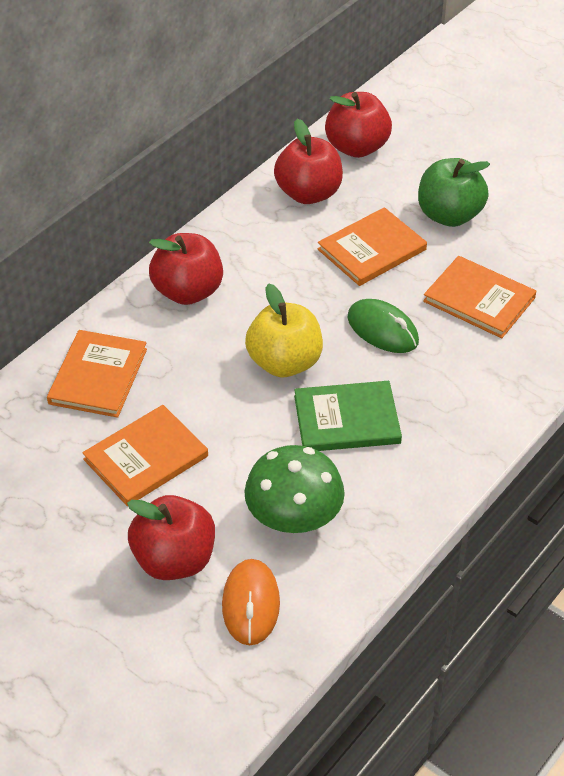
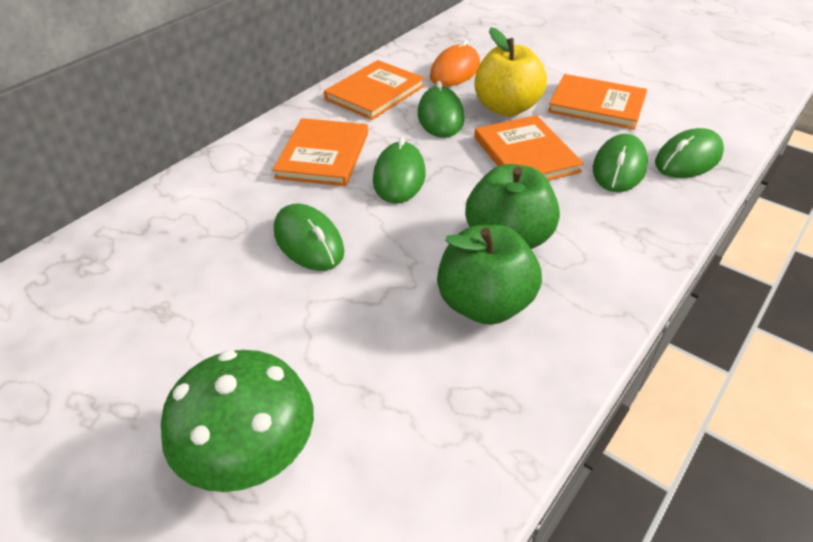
green apple: [418,158,490,227] = 1 -> [437,225,542,325] [466,164,560,249] = 2
green book: [294,381,402,451] = 1 -> none = 0
green mouse: [347,299,419,353] = 1 -> [274,204,344,271] [373,137,426,204] [418,81,464,138] [593,134,648,192] [655,128,724,178] = 5
red apple: [127,495,215,580] [149,233,223,305] [274,119,343,204] [325,92,392,158] = 4 -> none = 0

